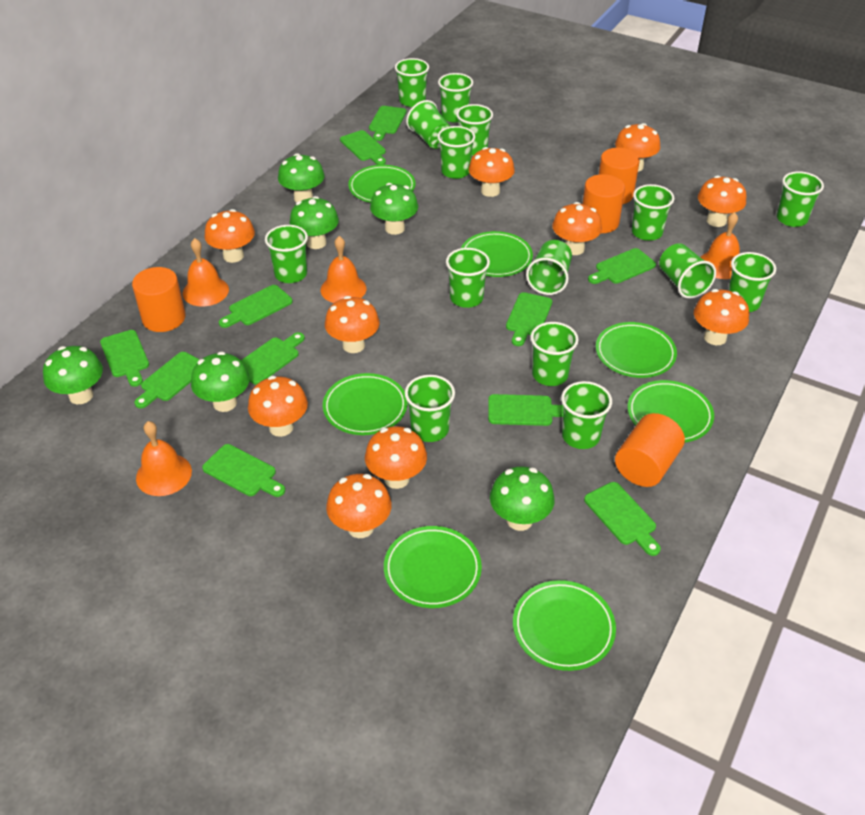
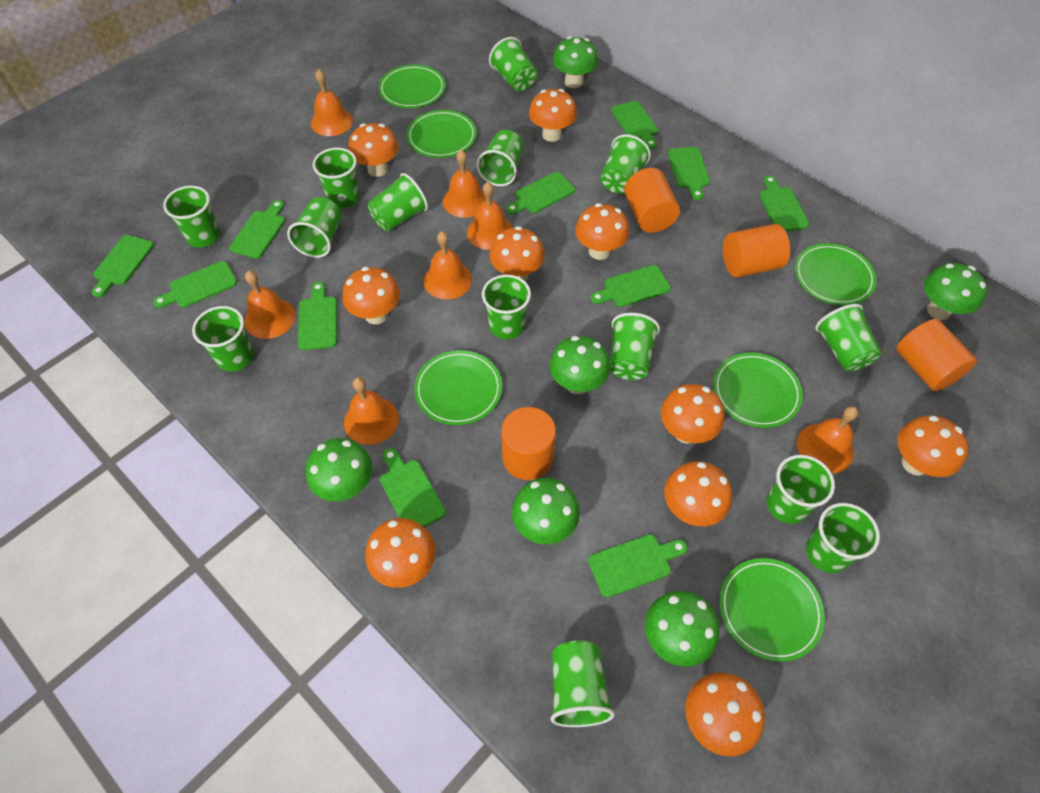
green cup: [265,225,308,283] [395,58,429,107] [405,375,455,442] [406,100,450,149] [437,126,475,179] [438,73,473,123] [446,248,490,308] [456,104,493,156] [526,240,572,295] [531,322,579,386] [561,381,612,449] [632,184,674,241] [659,243,716,299] [728,252,776,312] [777,171,824,227] = 15 -> [163,186,220,248] [192,306,254,372] [287,197,342,258] [313,147,360,208] [368,173,428,231] [477,130,524,186] [482,275,531,339] [489,37,537,91] [551,641,615,727] [600,134,651,194] [610,313,660,380] [767,455,835,524] [806,503,880,573] [815,304,881,371] = 14
green plate: [323,373,408,435] [348,165,416,203] [384,526,482,608] [461,231,533,277] [513,580,616,671] [596,322,677,378] [628,380,714,442] = 7 -> [379,65,445,108] [406,110,477,158] [414,350,502,425] [713,353,803,428] [719,558,825,662] [795,243,877,305] = 6
orange bell: [136,421,192,496] [182,238,229,306] [321,236,366,303] [700,212,740,279] = 4 -> [245,271,295,339] [311,69,353,136] [344,377,399,445] [424,231,472,299] [443,150,486,218] [467,182,513,250] [797,406,858,473] = 7

